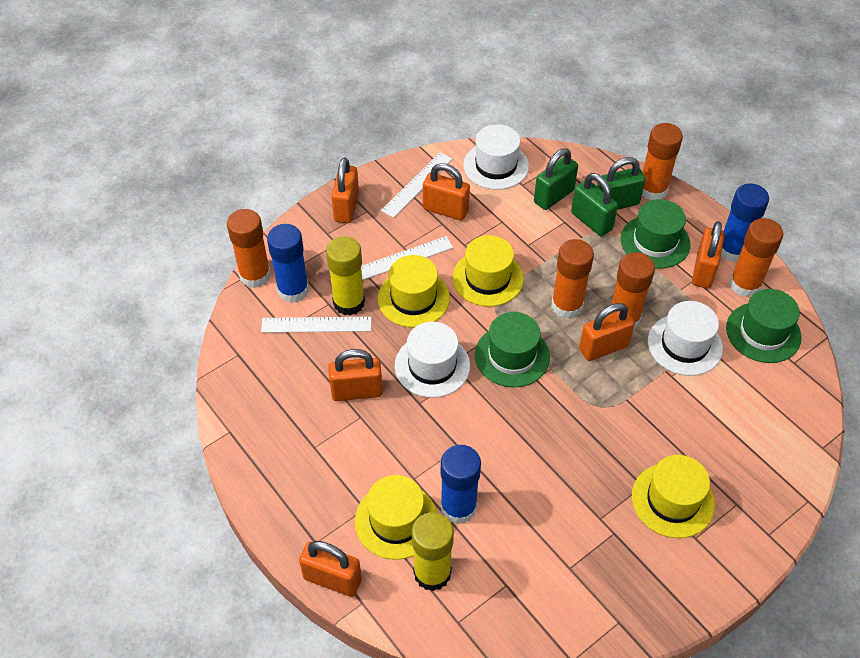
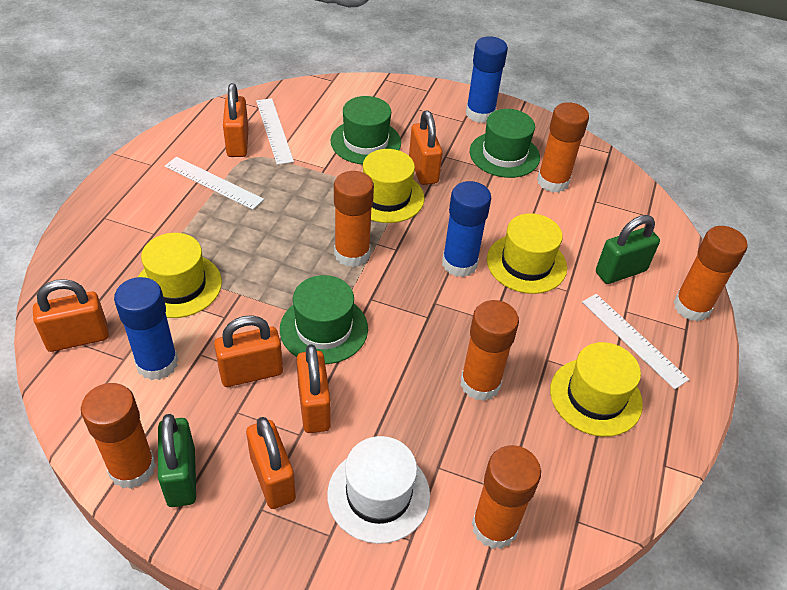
green padlock: [534,148,578,210] [571,173,618,236] [597,157,645,210] = 3 -> [158,414,196,507] [596,215,660,284] = 2
orange glue stick: [227,209,271,288] [551,239,594,319] [611,252,655,329] [642,123,683,200] [729,218,783,297] = 5 -> [81,383,156,489] [334,171,374,267] [461,300,519,401] [472,445,541,549] [537,102,589,193] [673,226,748,322] = 6
white hat: [395,322,470,398] [463,124,529,190] [648,301,723,376] = 3 -> [327,436,430,544] = 1
yellow glue stick: [326,236,365,316] [412,512,454,591] = 2 -> none = 0

